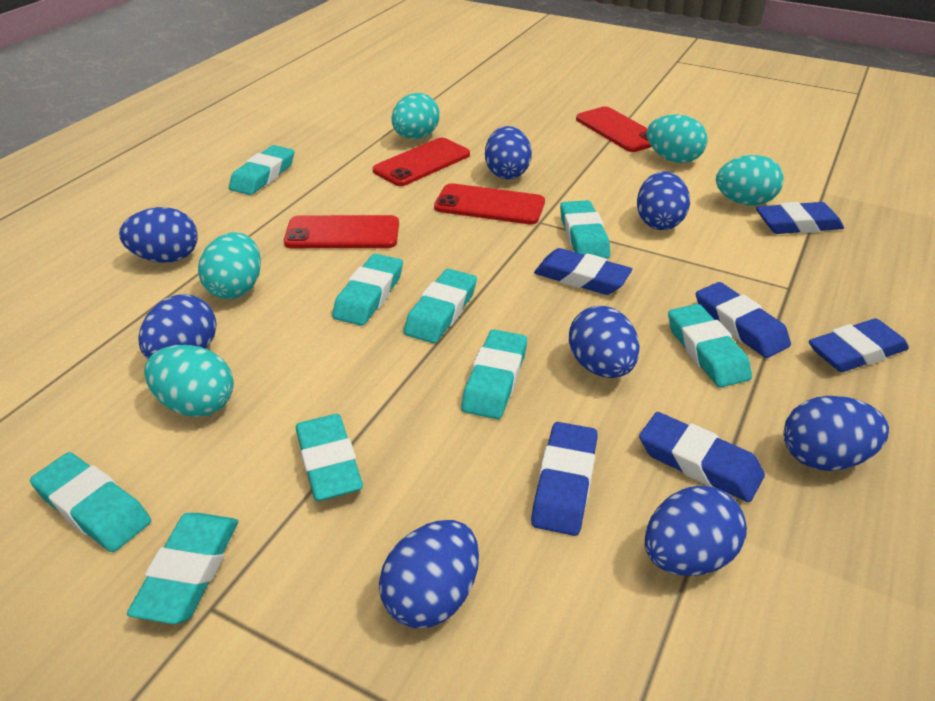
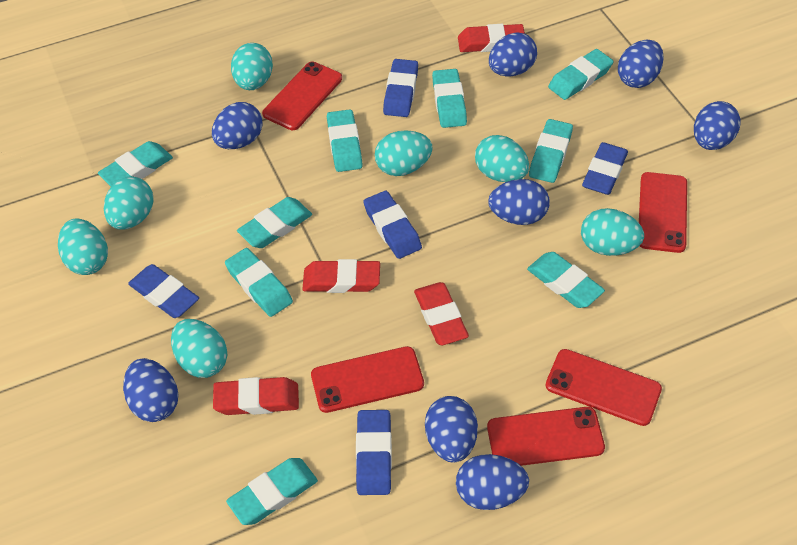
blue eraser: [531,422,598,536] [534,248,632,295] [639,412,765,502] [696,282,791,358] [756,202,844,234] [809,318,909,372] = 6 -> [128,264,199,318] [356,410,392,495] [363,191,422,259] [383,59,418,117] [582,142,628,195] = 5
red eraser: none = 0 -> [213,377,299,415] [303,259,380,293] [414,282,469,345] [458,24,525,52] = 4
red phone: [284,215,399,248] [372,138,470,186] [434,183,545,224] [576,106,651,152] = 4 -> [262,62,342,130] [311,346,424,413] [487,407,605,466] [545,349,662,426] [639,172,687,253] = 5
turquoise egg: [144,345,234,417] [198,232,261,299] [392,93,440,139] [647,114,707,163] [716,155,784,206] = 5 -> [58,218,108,275] [104,177,154,230] [171,319,228,378] [231,43,273,90] [375,130,433,176] [475,135,529,182] [581,208,644,256] = 7

